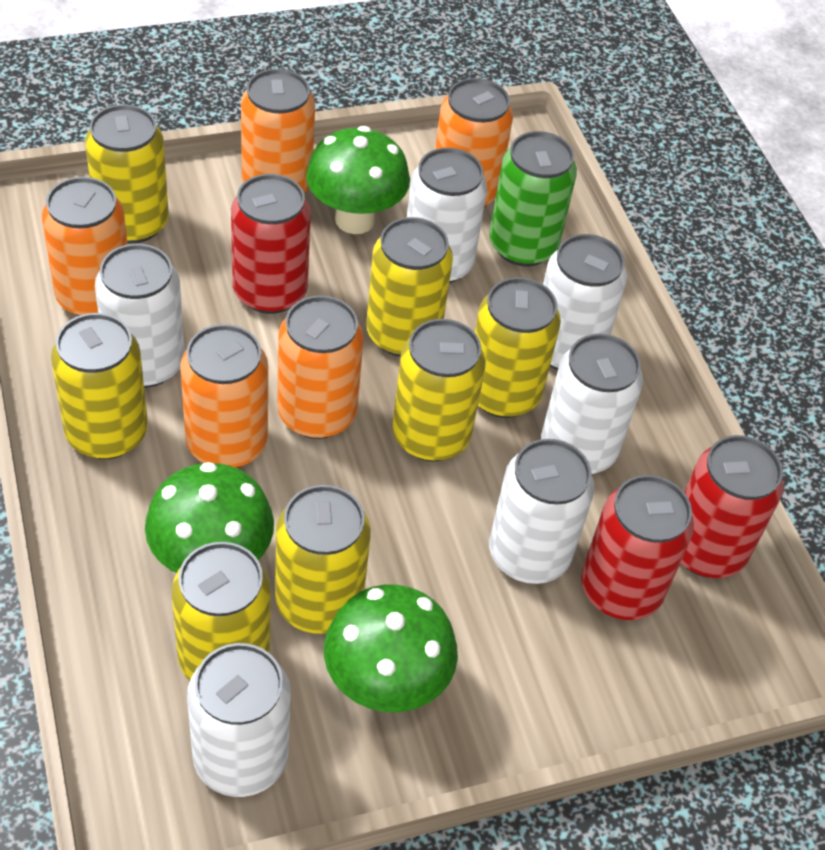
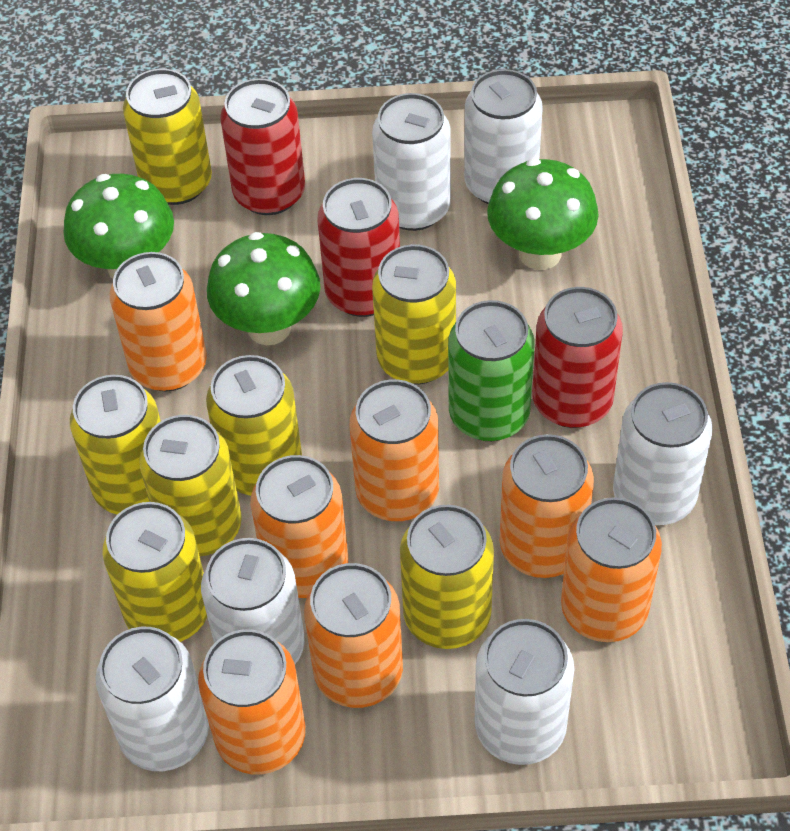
orange can: [42,177,128,316] [180,324,268,468] [241,69,315,193] [277,295,364,439] [435,78,513,207] = 5 -> [110,252,207,391] [198,629,306,774] [250,455,348,598] [304,563,403,708] [350,379,439,521] [500,434,594,578] [561,497,662,642] = 7

